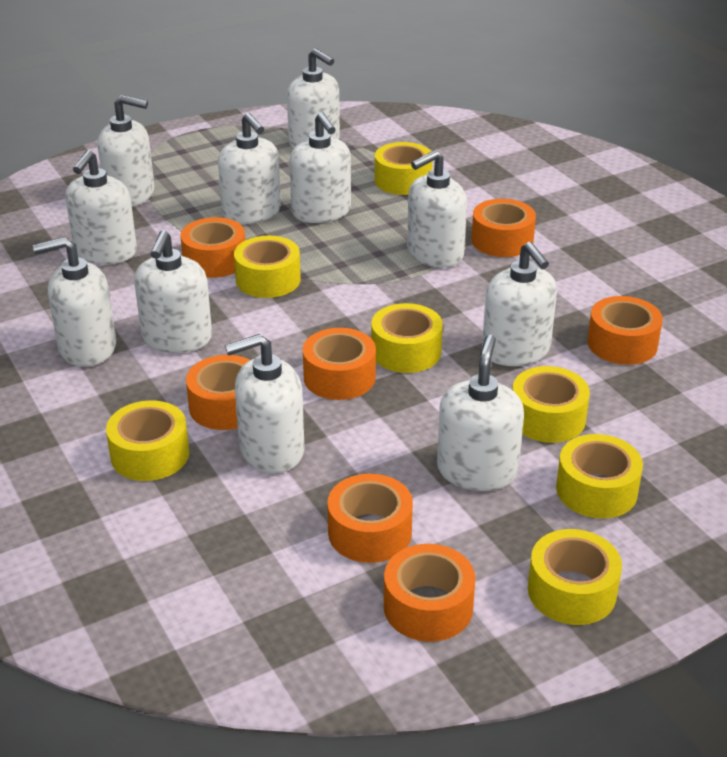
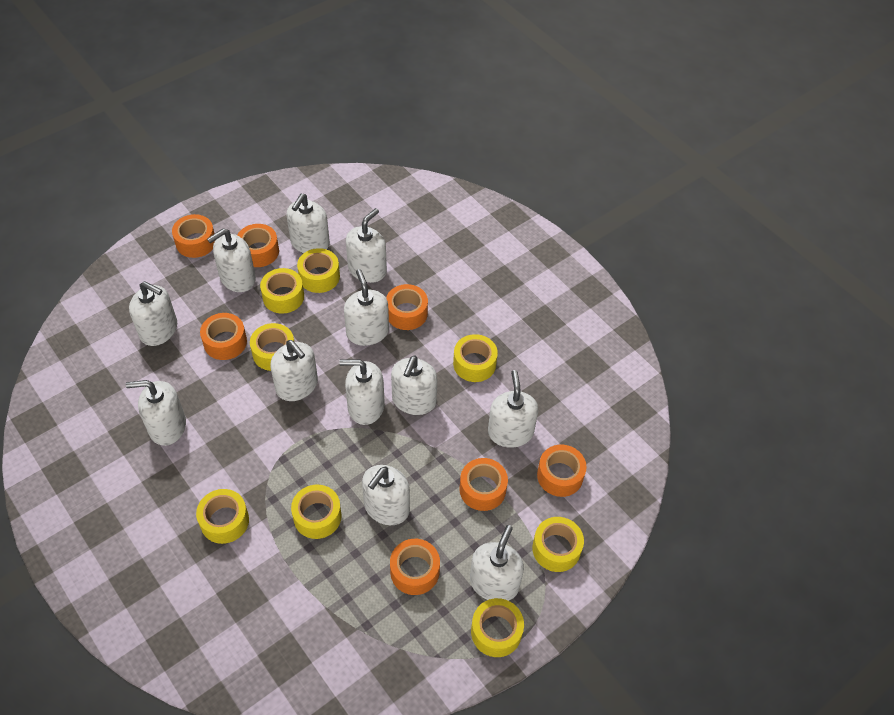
white soap dispenser: [33,237,116,367] [65,150,137,264] [97,95,154,207] [134,230,212,353] [218,113,281,224] [225,334,305,473] [287,48,340,149] [289,112,351,223] [407,150,467,268] [437,335,524,491] [482,242,557,366] = 11 -> [126,380,186,446] [129,281,177,346] [207,229,256,292] [270,340,318,401] [286,194,330,253] [339,359,385,425] [344,269,389,346] [346,208,387,283] [362,465,410,525] [391,356,437,415] [470,525,524,601] [488,370,538,448] = 12
yellow tape: [106,400,189,481] [234,236,301,298] [371,303,443,373] [375,142,433,195] [512,366,590,443] [528,529,622,625] [556,434,643,518] = 7 -> [196,489,249,544] [250,323,294,371] [260,268,304,314] [291,485,342,539] [297,248,340,293] [453,334,498,382] [471,598,524,657] [532,517,584,572] = 8

